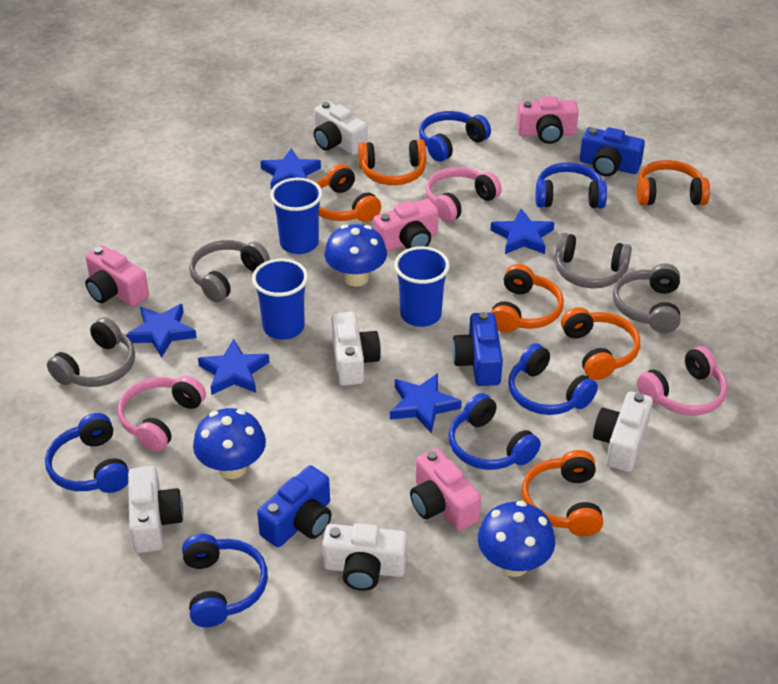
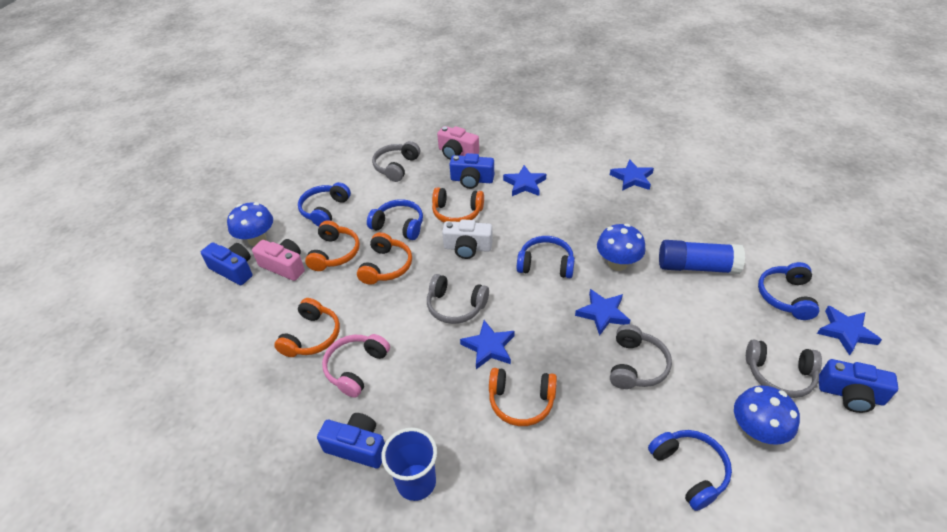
blue camera: [257,466,331,547] [452,312,503,386] [580,127,645,176] = 3 -> [201,242,252,285] [317,413,385,468] [450,153,494,189] [819,359,898,413] = 4
blue cup: [252,258,308,340] [270,178,323,254] [394,246,450,327] = 3 -> [381,428,437,501] = 1
blue glue stick: none = 0 -> [659,240,745,274] = 1
blue headphones: [45,413,129,493] [182,534,268,627] [419,111,491,162] [448,393,541,470] [508,343,598,415] [536,162,607,208] = 6 -> [298,182,351,227] [367,199,423,240] [517,236,575,278] [648,430,732,511] [758,262,819,320] = 5
orange headphones: [316,164,381,222] [358,139,426,185] [491,264,564,333] [522,450,603,536] [561,307,640,380] [637,160,710,205] = 6 -> [274,298,340,357] [305,220,360,271] [357,232,412,285] [432,187,484,223] [489,368,557,426] = 5
pink camera: [85,245,149,307] [373,199,438,252] [410,448,481,531] [517,96,579,144] = 4 -> [252,239,305,281] [437,126,479,160] = 2
pink headphones: [118,376,206,452] [426,167,502,222] [637,346,727,416] = 3 -> [322,334,390,398] = 1
white camera: [128,466,183,553] [314,101,368,155] [322,523,407,591] [331,312,381,386] [593,391,653,472] = 5 -> [442,219,493,259] = 1

